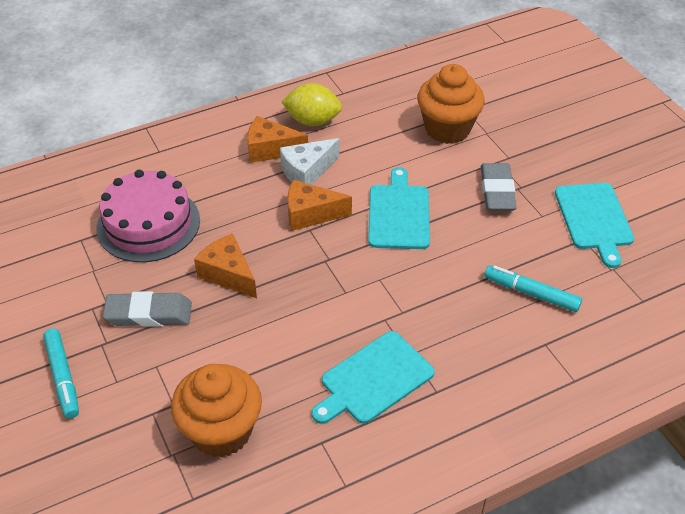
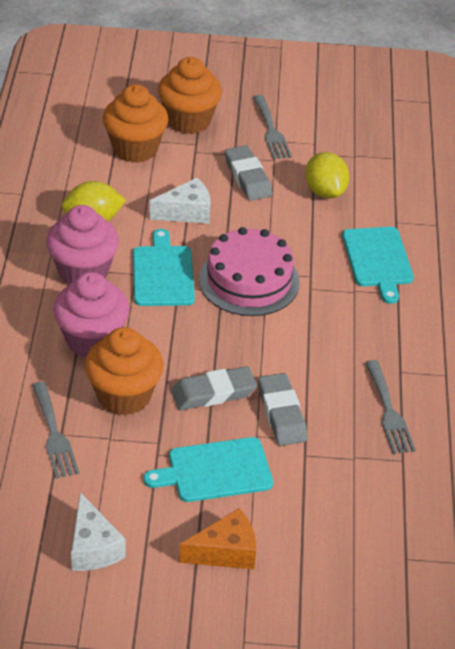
grey eraser: [103,291,192,327] [481,163,517,211] = 2 -> [171,366,257,410] [225,145,272,201] [258,373,307,446] = 3
grey fork: none = 0 -> [32,382,79,479] [253,95,292,159] [365,360,416,454] = 3
orange cheese: [194,234,257,298] [247,116,308,163] [287,180,352,231] = 3 -> [179,508,256,569] = 1
orange cupcake: [171,364,262,458] [417,64,485,144] = 2 -> [85,327,163,415] [103,84,168,163] [158,57,222,134] = 3
pink cupcake: none = 0 -> [46,205,119,285] [53,272,129,358] = 2
turquoise marker: [43,328,79,418] [484,265,582,312] = 2 -> none = 0
white cheese: [280,138,340,185] = 1 -> [71,492,126,571] [149,178,211,224] = 2
yellow lemon: [281,83,342,126] = 1 -> [61,181,126,221] [305,152,349,199] = 2

